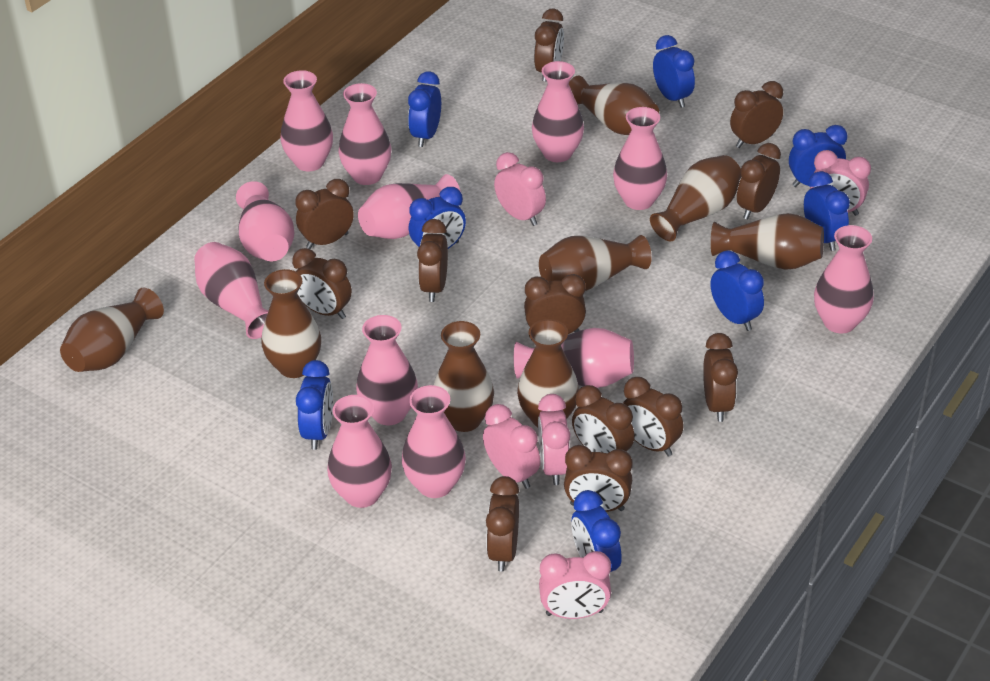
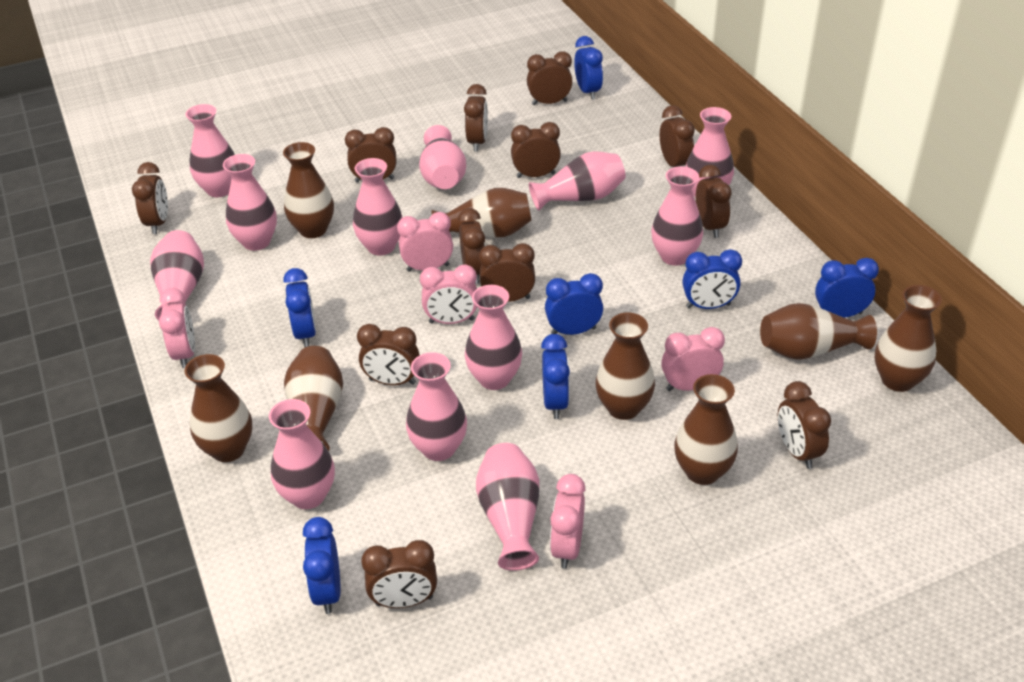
blue clock: [296,360,333,450] [408,71,441,147] [409,187,466,249] [572,490,622,572] [653,35,695,108] [711,250,764,331] [789,125,848,187] [804,171,850,251] = 8 -> [283,268,316,347] [303,517,341,614] [541,334,570,419] [545,273,603,335] [574,36,603,100] [682,249,742,309] [815,258,879,318] = 7

